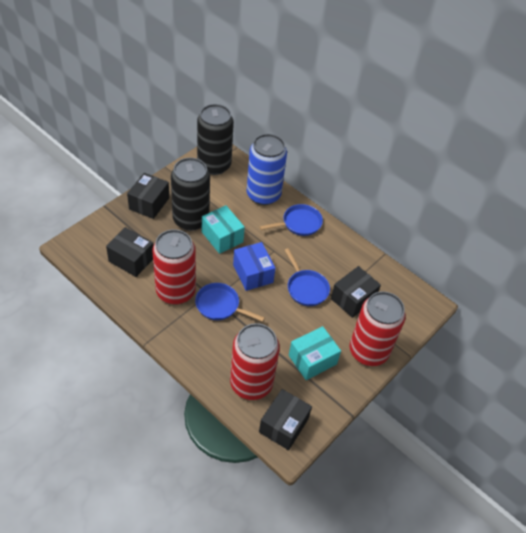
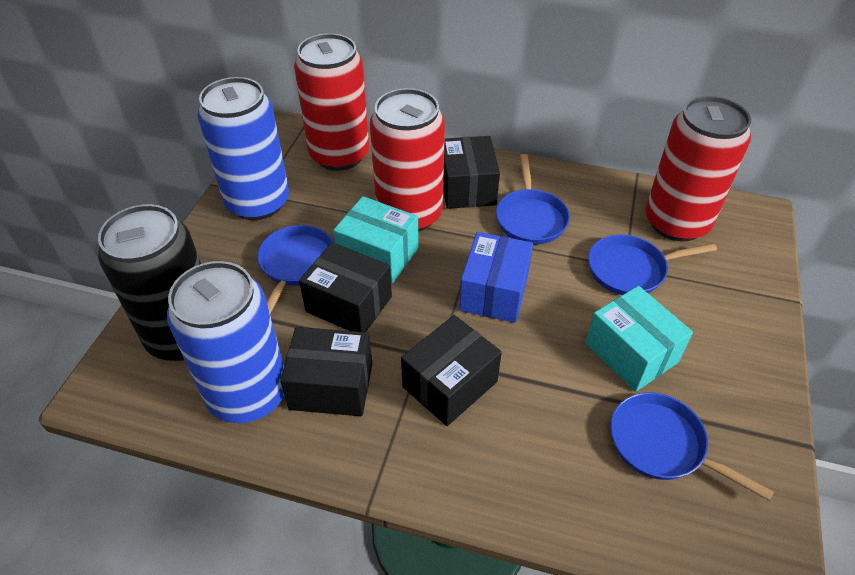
black can: [171,158,210,231] [197,104,234,175] = 2 -> [98,204,201,361] = 1
blue can: [247,134,287,205] = 1 -> [167,261,284,423] [197,77,289,220] = 2
blue pan: [195,283,265,322] [259,204,323,236] [284,248,330,306] = 3 -> [257,225,334,314] [496,154,570,245] [588,234,717,295] [610,392,774,501] = 4

